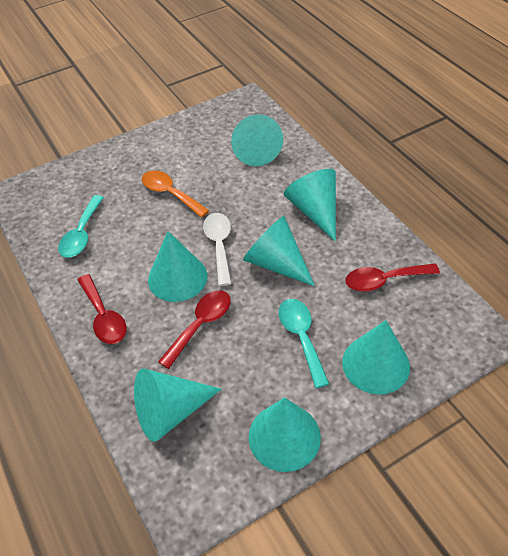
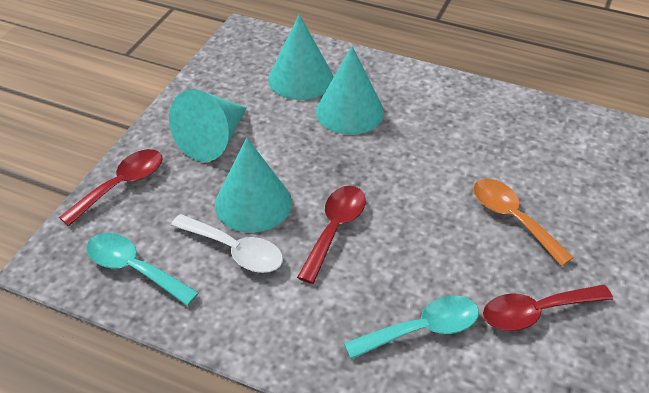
turquoise cone: [134,369,221,442] [148,231,207,302] [231,114,283,166] [243,216,315,286] [249,397,321,472] [284,169,336,242] [342,320,410,395] = 7 -> [169,89,247,162] [215,138,292,233] [268,14,333,100] [316,46,384,135] = 4

